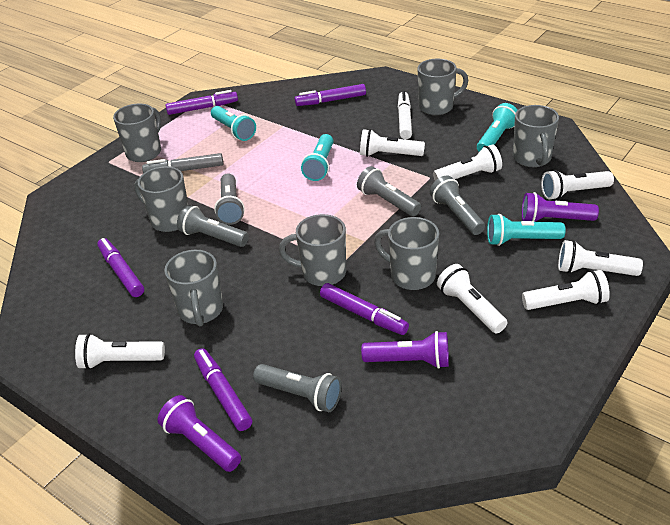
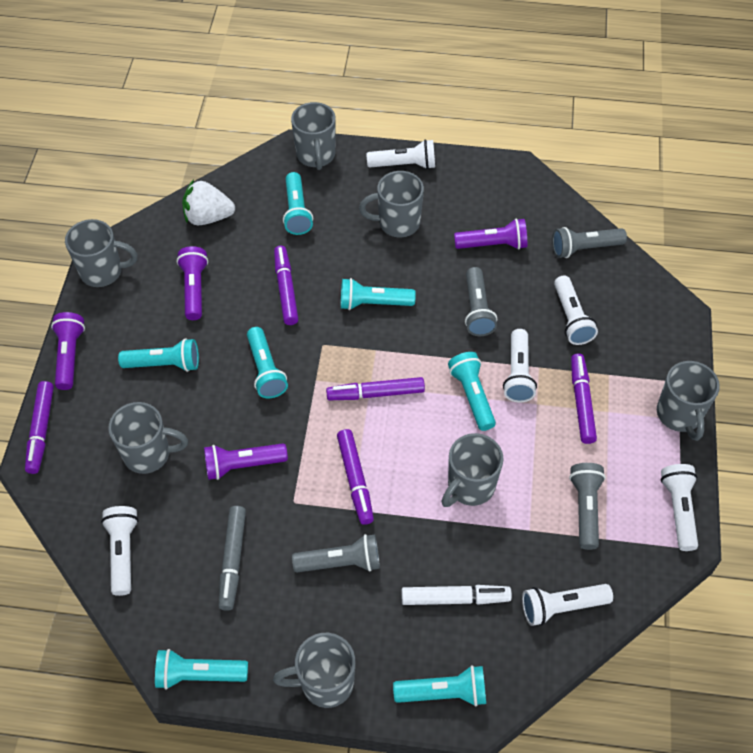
grey flashlight: [177,205,249,247] [214,173,245,225] [253,364,342,412] [357,166,421,216] [430,176,485,235] = 5 -> [292,534,380,572] [465,267,497,336] [552,227,627,258] [569,463,606,550] = 4
purple flashlight: [157,395,241,472] [361,331,449,369] [522,192,599,222] = 3 -> [51,312,85,390] [176,246,208,320] [204,443,288,480] [454,218,527,250] = 4
turquoise flashlight: [211,106,256,141] [301,134,333,181] [477,103,517,152] [487,214,565,246] = 4 -> [118,339,199,372] [155,649,248,689] [247,327,288,398] [283,172,313,235] [341,278,416,310] [393,665,486,706] [448,352,496,431] = 7
white flashlight: [75,333,165,370] [360,129,425,157] [433,144,502,181] [437,264,508,333] [522,270,610,310] [541,170,614,200] [558,240,643,276] = 7 -> [101,506,139,596] [367,139,435,169] [503,329,537,402] [522,584,613,626] [554,275,598,345] [661,464,698,551] = 6
white strawberry: none = 0 -> [182,180,235,225] = 1

